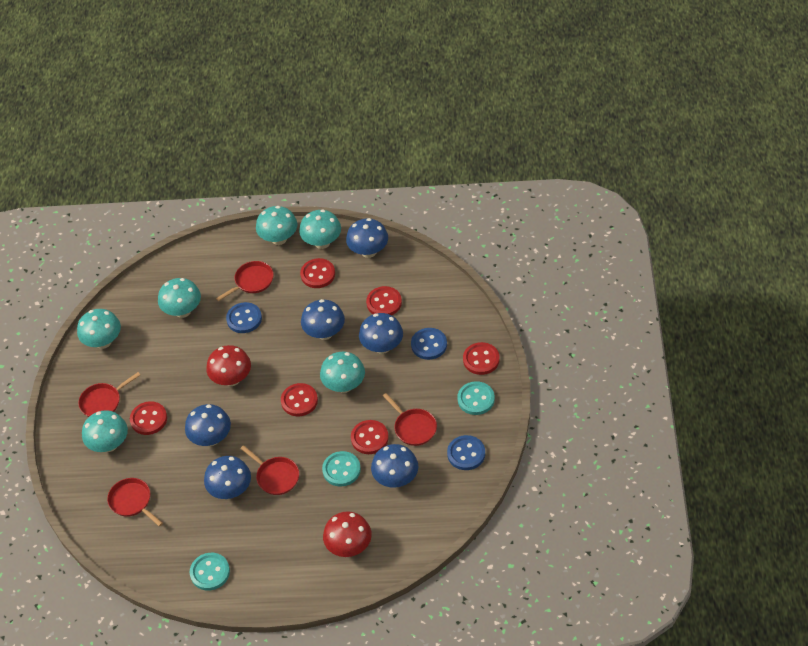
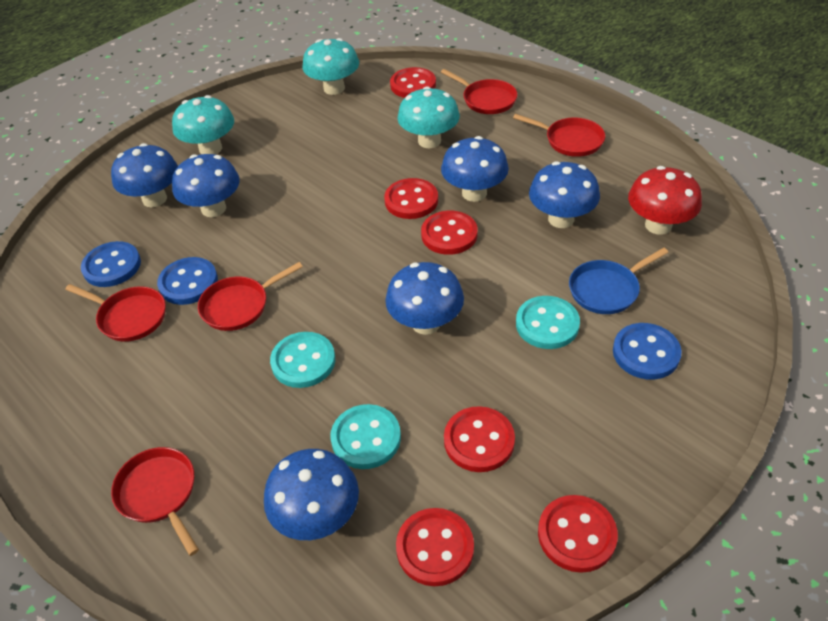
blue pan: none = 0 -> [569,247,669,314] = 1
red mushroom: [206,345,251,386] [323,511,372,557] = 2 -> [628,166,702,235] = 1
turquoise mushroom: [77,309,121,349] [82,410,128,452] [158,278,201,318] [256,206,298,245] [299,209,341,249] [320,351,365,393] = 6 -> [172,95,234,155] [302,38,359,95] [397,86,460,148] = 3

